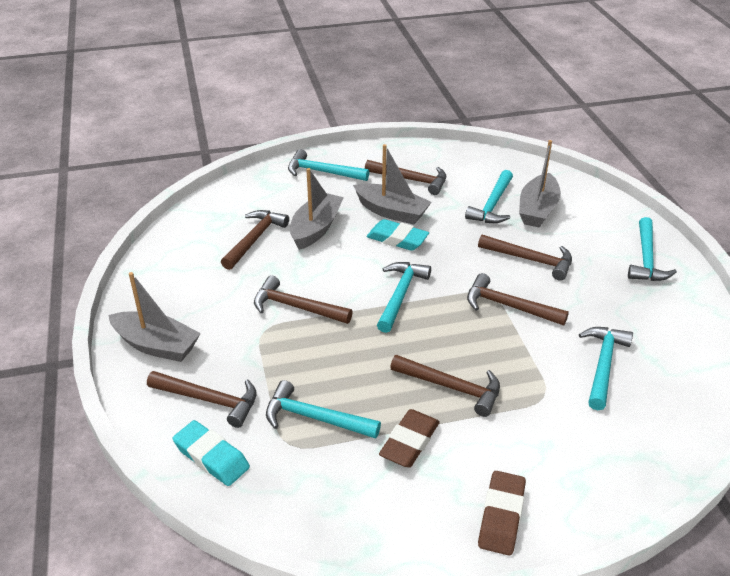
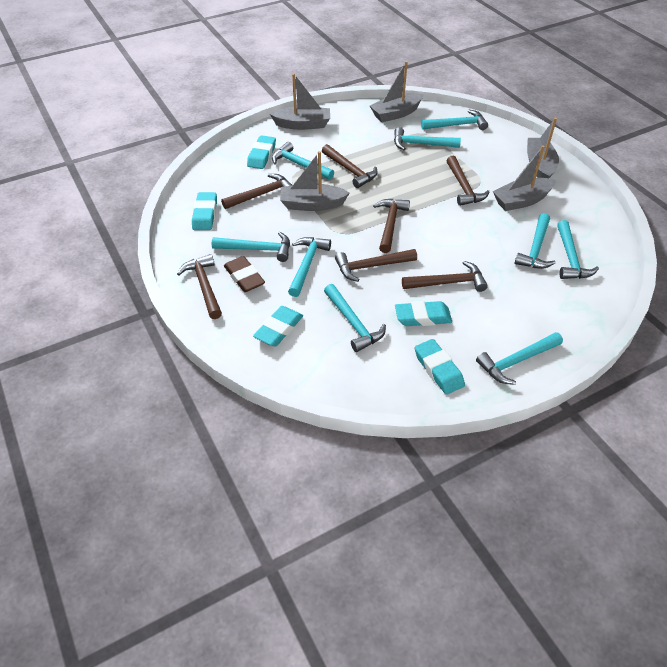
brown eraser: [379,409,440,467] [478,471,526,556] = 2 -> [224,256,265,292] = 1
grey boat: [108,272,201,362] [290,168,344,250] [353,144,432,225] [519,140,561,228] = 4 -> [270,73,330,130] [280,151,349,211] [370,61,424,122] [493,145,556,211] [527,118,559,178] = 5
turquoise eraser: [173,420,250,486] [367,219,429,251] = 2 -> [192,192,217,230] [247,135,276,169] [253,306,303,347] [395,301,452,326] [415,339,465,395] = 5
turquoise hammer: [266,380,381,439] [288,149,369,181] [377,262,431,333] [465,170,513,223] [579,327,633,410] [628,217,677,281] = 6 -> [212,232,290,262] [272,142,334,180] [288,237,331,297] [324,284,386,352] [394,127,461,150] [421,110,488,130] [476,332,563,385] [514,213,556,269] [557,220,599,279] = 9

